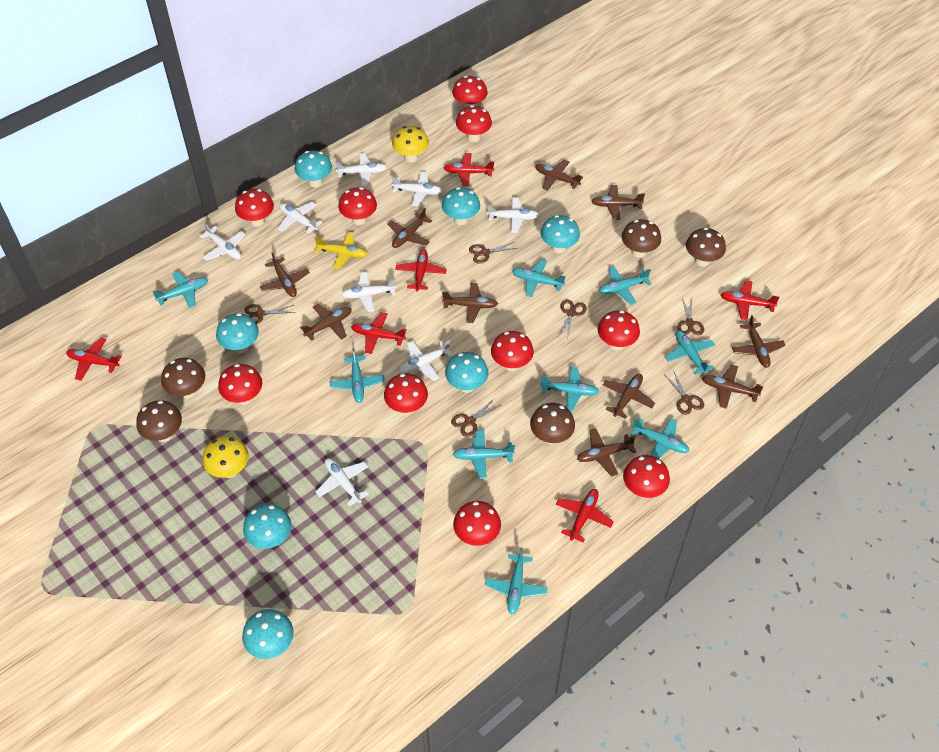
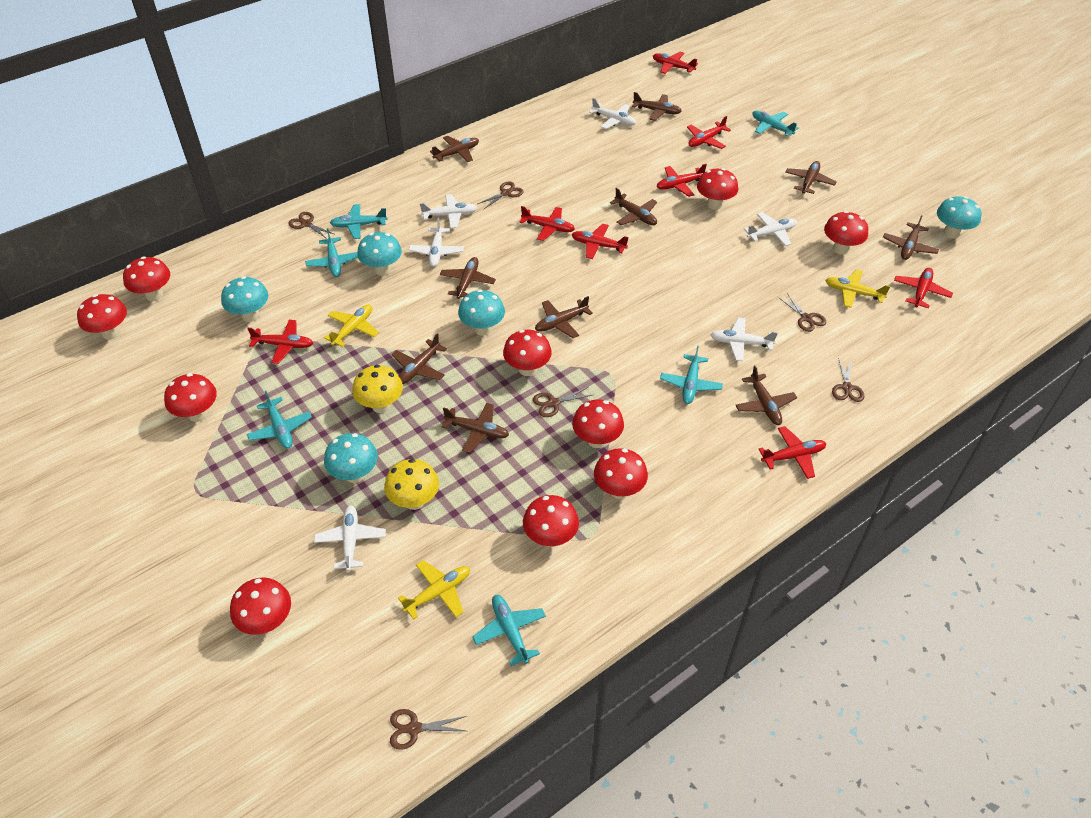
brown mushroom: [136,400,182,442] [161,358,205,399] [530,403,575,444] [622,219,661,258] [686,227,726,267] = 5 -> none = 0
red plane: [66,337,122,381] [351,312,407,354] [395,250,446,291] [444,153,494,186] [556,489,614,542] [721,280,780,320] = 6 -> [247,320,313,364] [519,206,575,241] [572,224,628,259] [653,52,698,74] [656,164,707,197] [687,116,731,149] [759,426,826,479] [894,268,953,308] = 8
turquoise mushroom: [216,313,259,353] [242,609,294,659] [243,504,291,549] [295,150,332,187] [442,187,480,225] [445,352,489,393] [540,215,580,253] = 7 -> [221,276,268,322] [324,433,378,483] [357,232,402,276] [458,289,505,336] [937,196,981,239] = 5
turquoise plane: [153,271,208,308] [329,348,385,403] [453,430,515,479] [485,547,548,614] [512,259,566,297] [540,366,600,412] [599,266,652,305] [631,418,689,459] [665,330,715,375] = 9 -> [247,391,312,449] [305,229,358,277] [330,204,388,239] [473,595,546,666] [660,346,723,404] [752,111,798,136] = 6
white plane: [199,223,245,261] [277,202,322,234] [316,458,369,507] [335,153,387,186] [341,272,397,312] [392,172,443,206] [399,340,453,381] [487,197,539,233] = 8 -> [314,506,386,571] [409,218,464,267] [420,194,477,228] [589,98,636,129] [710,317,778,361] [744,212,797,246] = 6
yellow plane: [315,232,367,270] = 1 -> [324,304,379,347] [398,560,470,619] [825,270,890,308] = 3

